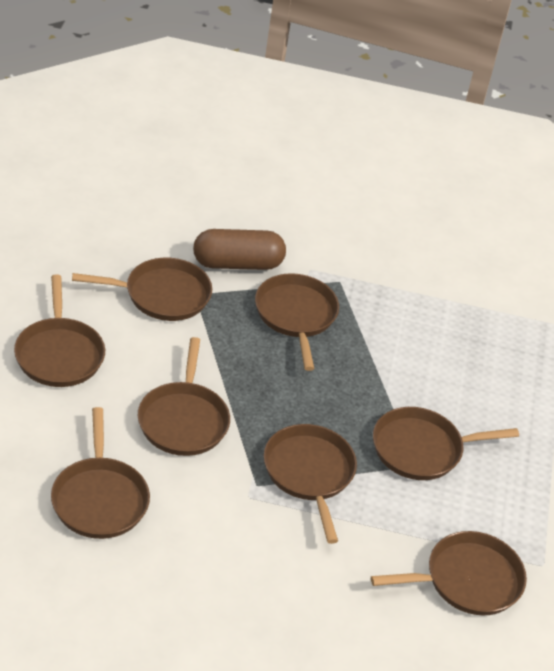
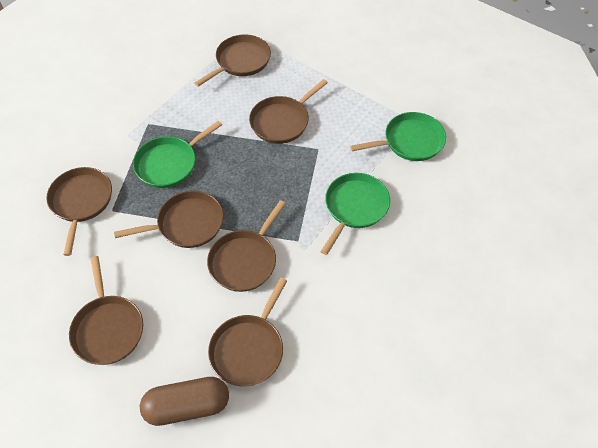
brown pan: [14,274,105,387] [51,407,150,539] [72,258,212,321] [138,337,230,456] [255,273,339,371] [264,424,357,544] [371,531,527,615] [373,407,519,480] = 8 -> [46,167,112,256] [69,256,143,365] [114,191,224,248] [194,34,271,87] [207,200,286,292] [208,278,287,387] [249,79,328,144] = 7
green pan: none = 0 -> [133,121,222,188] [320,173,390,255] [350,112,446,161] = 3

